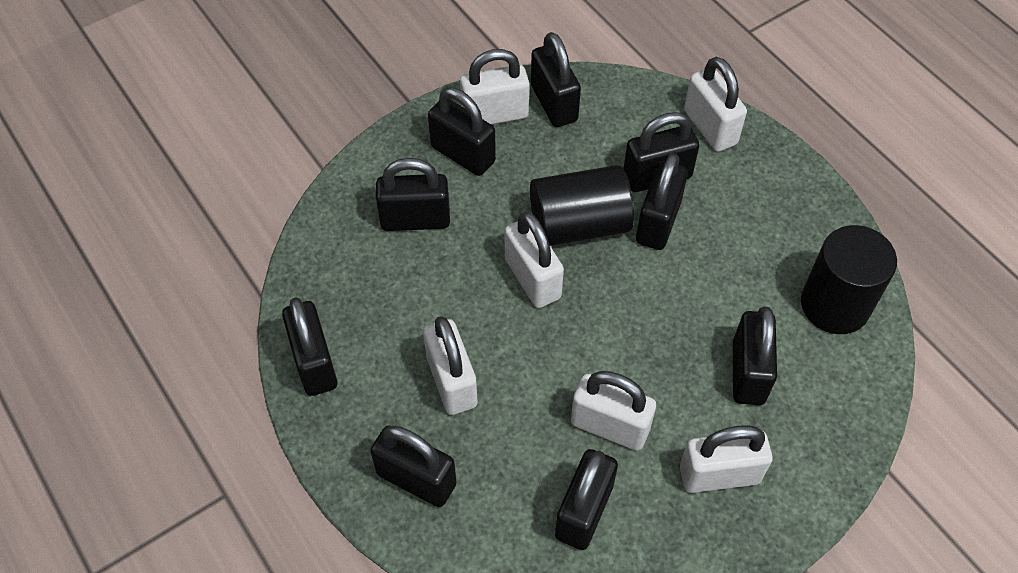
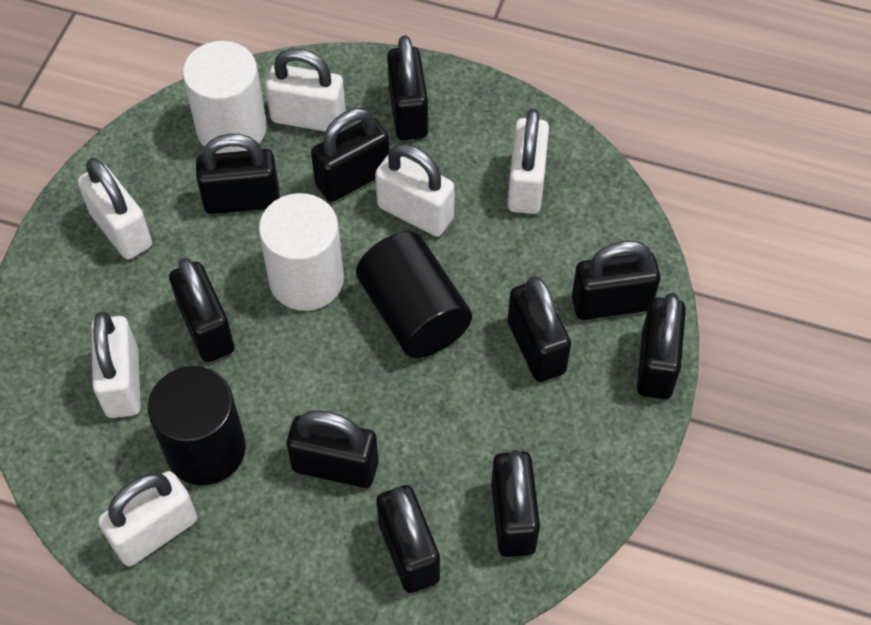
black padlock: [282,297,337,396] [370,425,457,507] [376,158,450,231] [428,88,496,176] [531,32,581,127] [555,449,618,550] [623,112,699,192] [636,153,688,250] [733,306,777,405] = 9 -> [169,258,234,362] [196,134,280,214] [287,410,378,488] [311,108,390,202] [376,485,440,593] [387,35,428,140] [491,450,540,557] [508,276,571,382] [572,241,660,320] [637,293,686,399] = 10
white cylinder: none = 0 -> [183,41,267,154] [259,193,344,311] = 2

